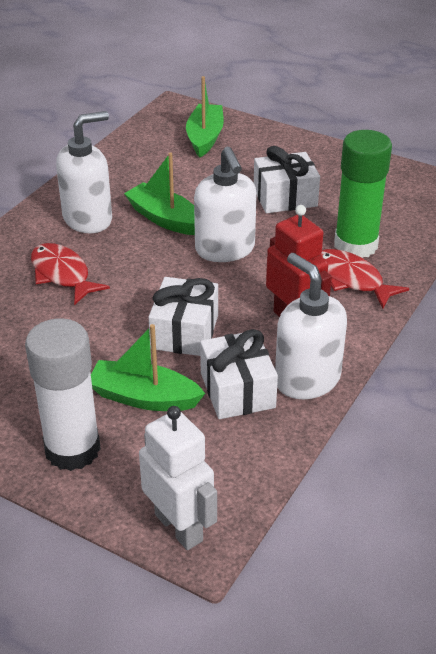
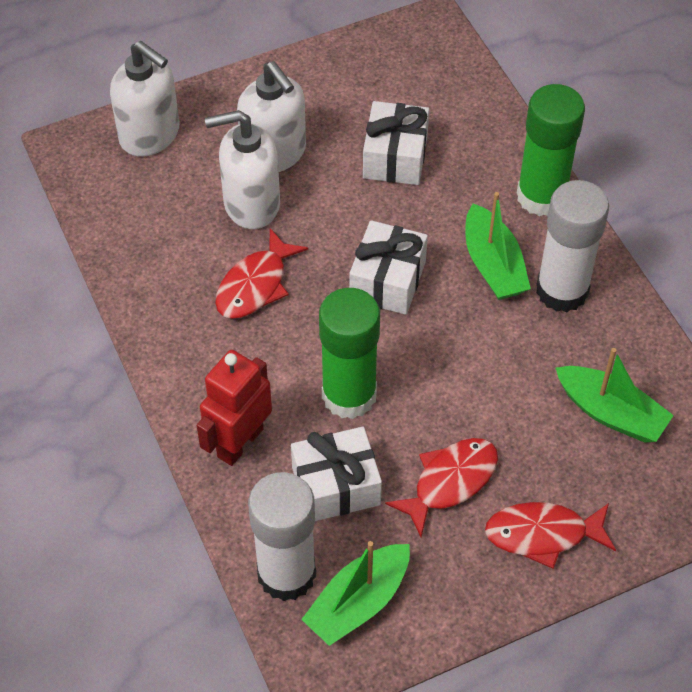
green glue stick: [334,130,392,258] = 1 -> [319,288,380,419] [517,84,585,216] = 2
red fish: [31,243,110,305] [319,249,409,309] = 2 -> [215,228,308,319] [385,438,498,538] [485,502,616,569] = 3
white glue stick: [25,318,101,471] = 1 -> [248,472,316,601] [536,180,609,312] = 2
white robot: [139,406,217,550] = 1 -> none = 0

